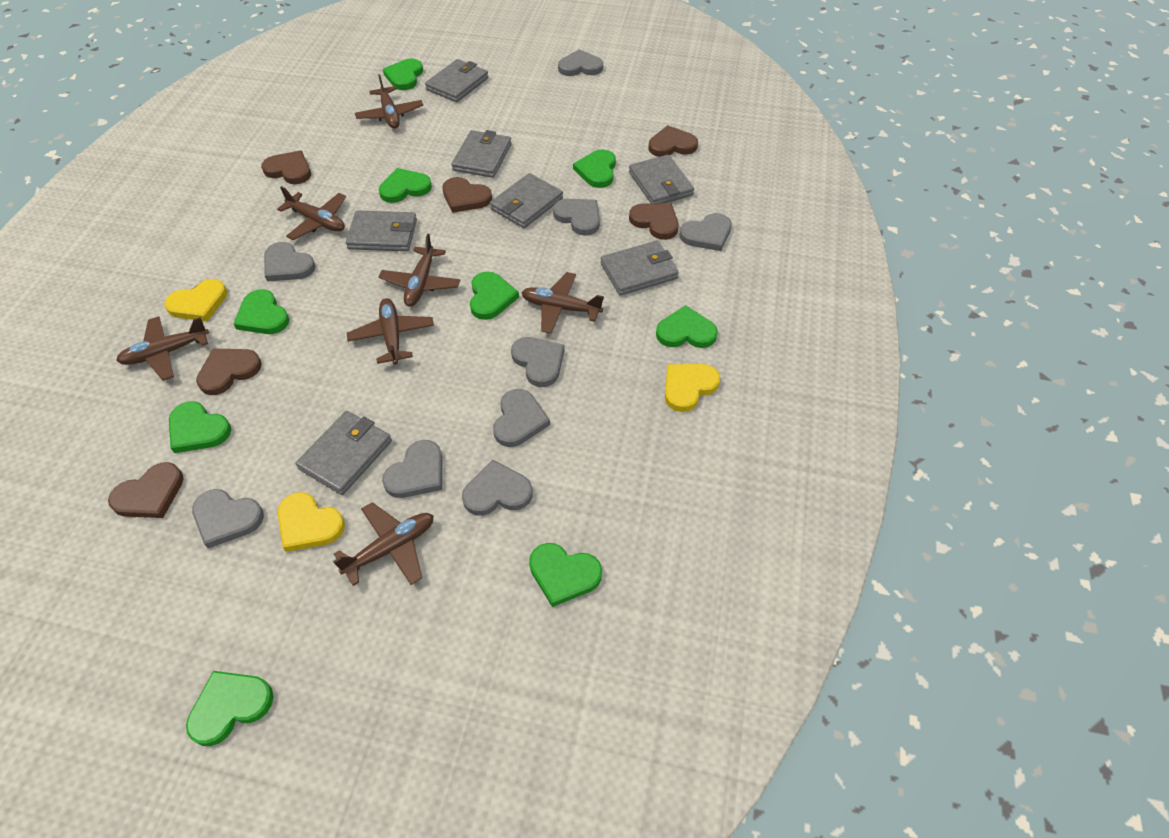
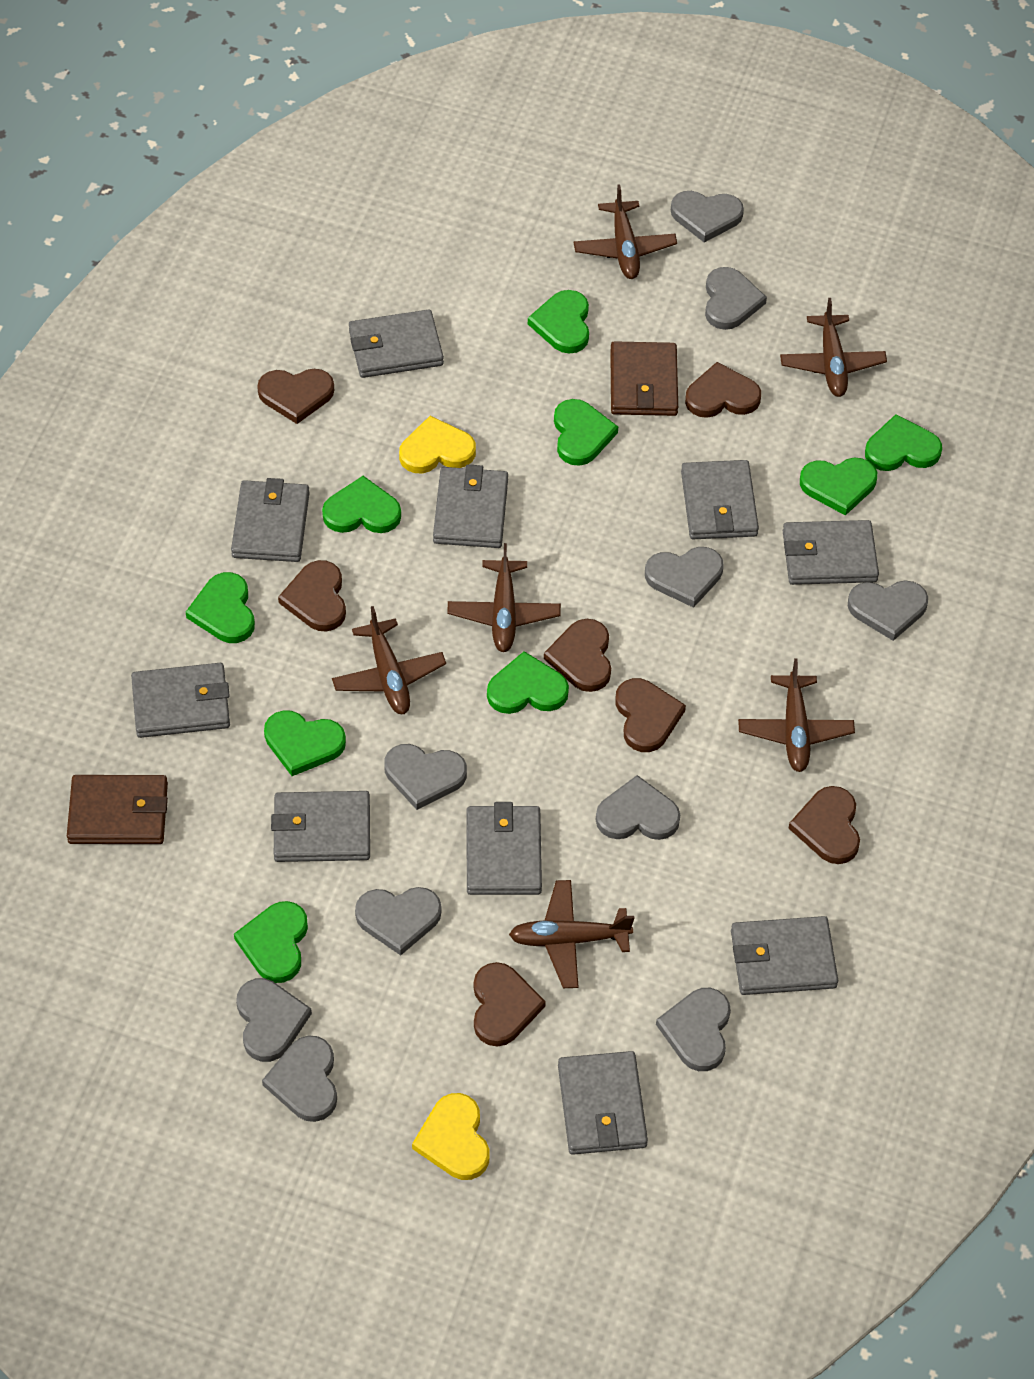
brown heart: [108,462,184,518] [196,349,262,395] [261,150,311,184] [442,177,492,213] [629,203,679,240] [649,125,698,157] = 6 -> [257,369,334,424] [278,560,346,632] [473,962,546,1046] [544,619,611,692] [615,678,686,752] [685,362,761,418] [789,786,860,864] = 7
brown plane: [116,316,209,381] [277,186,346,240] [333,502,434,586] [347,298,434,365] [355,74,423,129] [379,234,460,307] [521,272,604,333] = 7 -> [332,606,446,714] [447,543,561,652] [509,880,634,988] [574,184,677,279] [738,658,855,772] [780,298,887,397] = 6
brown wallet: none = 0 -> [67,775,168,844] [610,341,678,416] = 2
grey heart: [192,489,264,548] [264,242,315,281] [382,440,442,498] [462,460,533,516] [493,389,550,447] [511,337,565,387] [553,199,600,236] [558,49,603,76] [680,213,732,251] = 9 -> [236,978,312,1062] [262,1035,337,1122] [355,887,442,955] [384,744,467,810] [596,775,680,840] [645,547,723,608] [656,988,731,1071] [671,191,744,243] [705,267,767,330] [848,581,928,641] = 10
grey wallet: [295,411,392,495] [346,210,417,251] [425,59,488,102] [451,130,512,178] [490,173,563,228] [600,241,679,296] [629,155,694,203] = 7 -> [131,663,230,738] [231,478,309,562] [271,791,370,862] [349,309,444,378] [433,464,508,548] [466,802,542,895] [558,1051,648,1155] [681,460,759,539] [731,916,838,995] [783,520,879,585] = 10
yellow heart: [164,279,227,321] [278,492,345,552] [665,364,720,412] = 3 -> [399,416,476,473] [412,1093,489,1180] = 2

